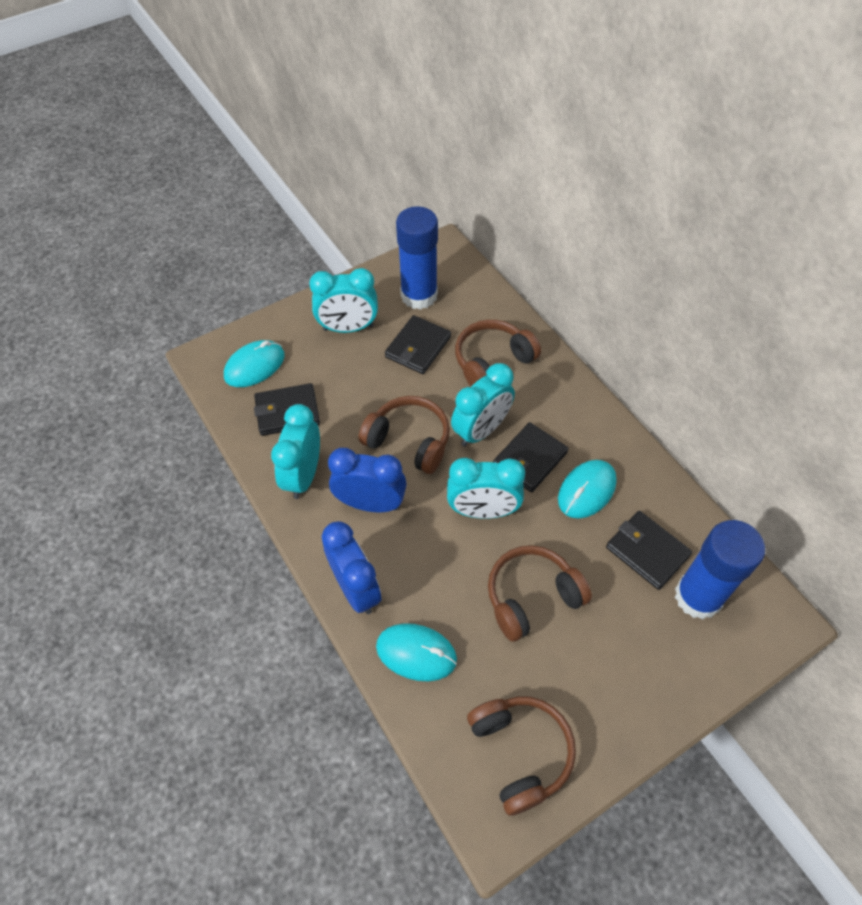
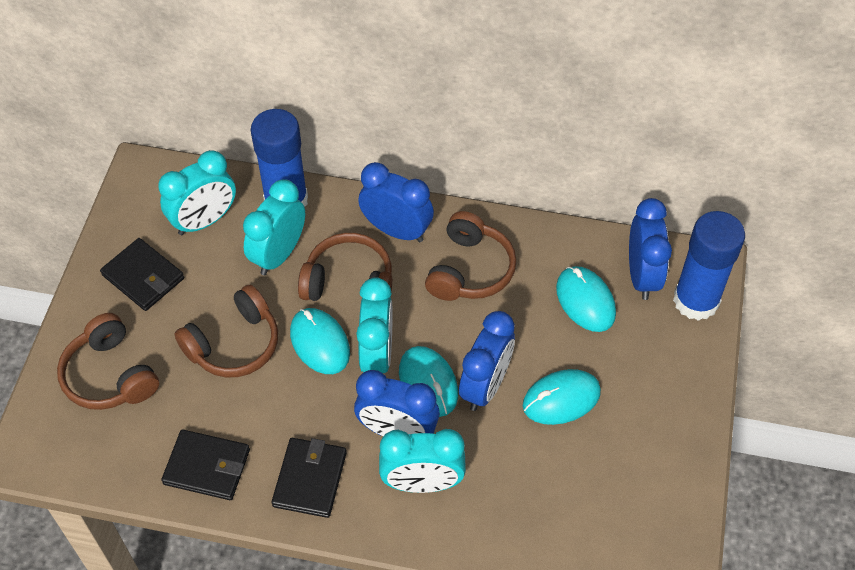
black wallet: [254,383,320,436] [385,315,451,374] [493,422,569,492] [606,511,692,590] = 4 -> [100,238,184,311] [161,429,250,500] [271,438,346,518] = 3
blue clock: [322,521,381,614] [328,448,407,512] = 2 -> [354,370,440,436] [358,162,434,242] [459,311,515,411] [629,198,672,300] = 4
turquoise mouse: [224,340,285,387] [376,623,457,681] [558,460,617,519] = 3 -> [290,308,350,374] [399,346,458,417] [523,369,601,425] [556,266,616,332] = 4

